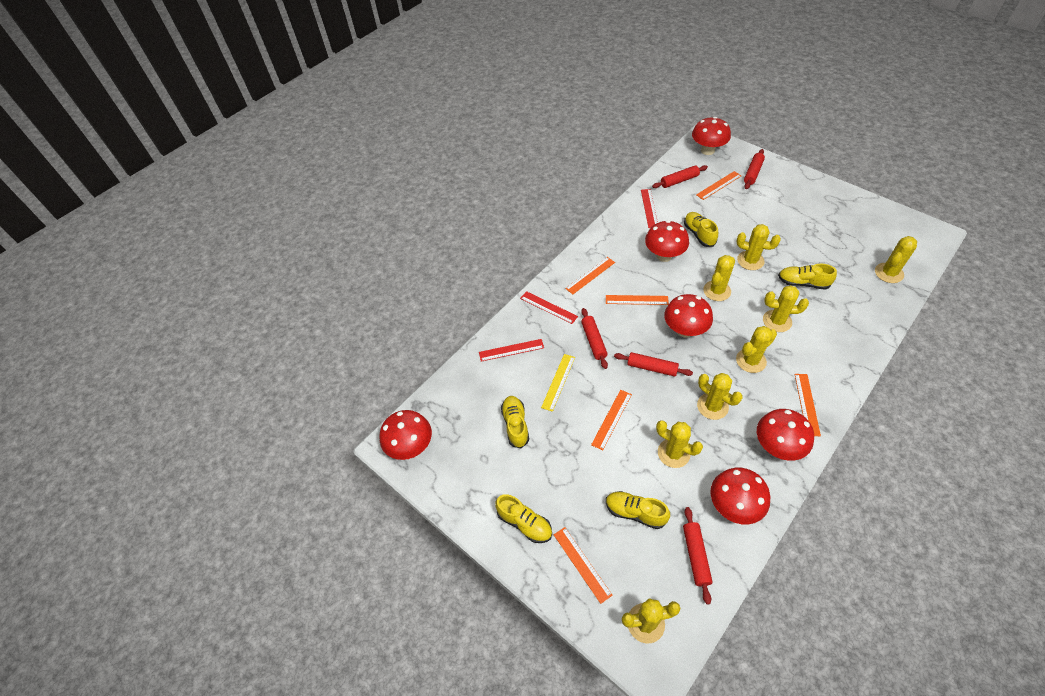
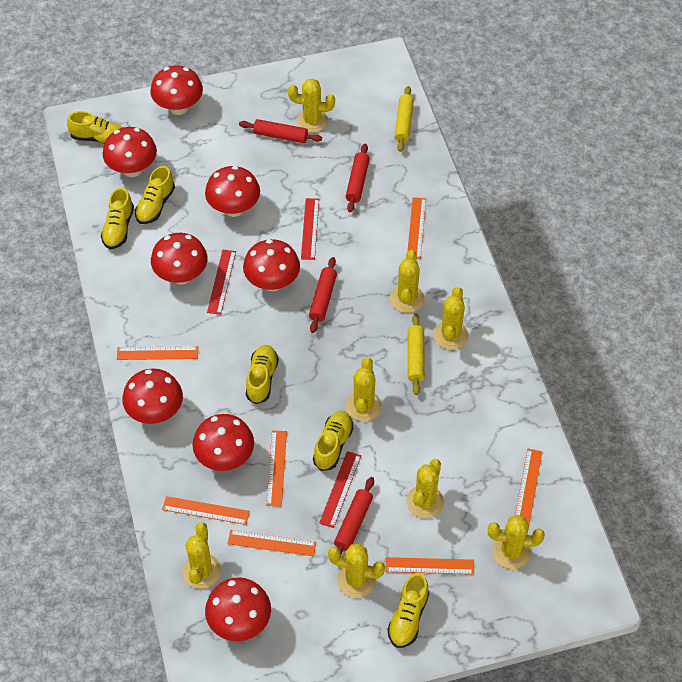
orange ruler: [554,527,613,604] [565,257,615,294] [591,390,632,450] [606,295,669,305] [696,171,741,200] [795,374,821,436] = 6 -> [117,346,198,360] [162,496,250,525] [227,530,316,556] [266,431,287,506] [385,557,474,575] [407,197,426,259] [515,449,542,524] = 7
red mushroom: [379,410,432,460] [645,220,689,262] [664,294,713,338] [692,117,731,155] [710,468,770,524] [757,409,814,461] = 6 -> [103,127,157,177] [122,368,183,424] [150,65,203,115] [151,233,208,284] [193,414,254,471] [205,166,260,217] [205,577,271,641] [243,239,300,291] = 8
red rolling pin: [581,308,608,369] [614,352,693,377] [652,165,708,188] [683,507,713,605] [744,149,765,189] = 5 -> [239,119,322,143] [309,257,337,333] [334,477,374,555] [346,144,370,212] = 4
yellow rolling pin: none = 0 -> [394,86,414,152] [408,314,425,395] = 2
yellow ruler: [541,354,575,412] = 1 -> none = 0
yellow shoe: [495,494,552,543] [501,396,529,448] [606,491,670,529] [684,212,718,247] [778,264,837,290] = 5 -> [67,111,123,144] [101,188,134,249] [135,166,175,224] [246,345,279,404] [313,411,353,471] [387,573,429,648] = 6

